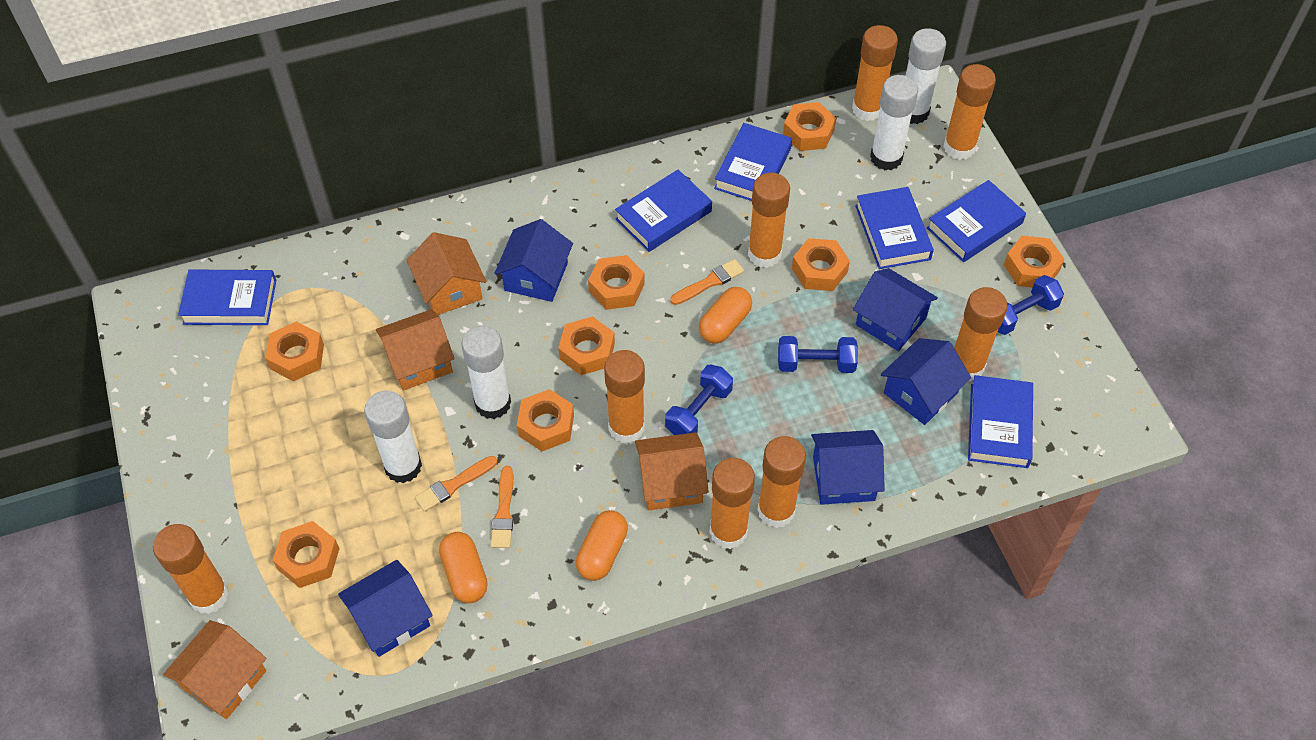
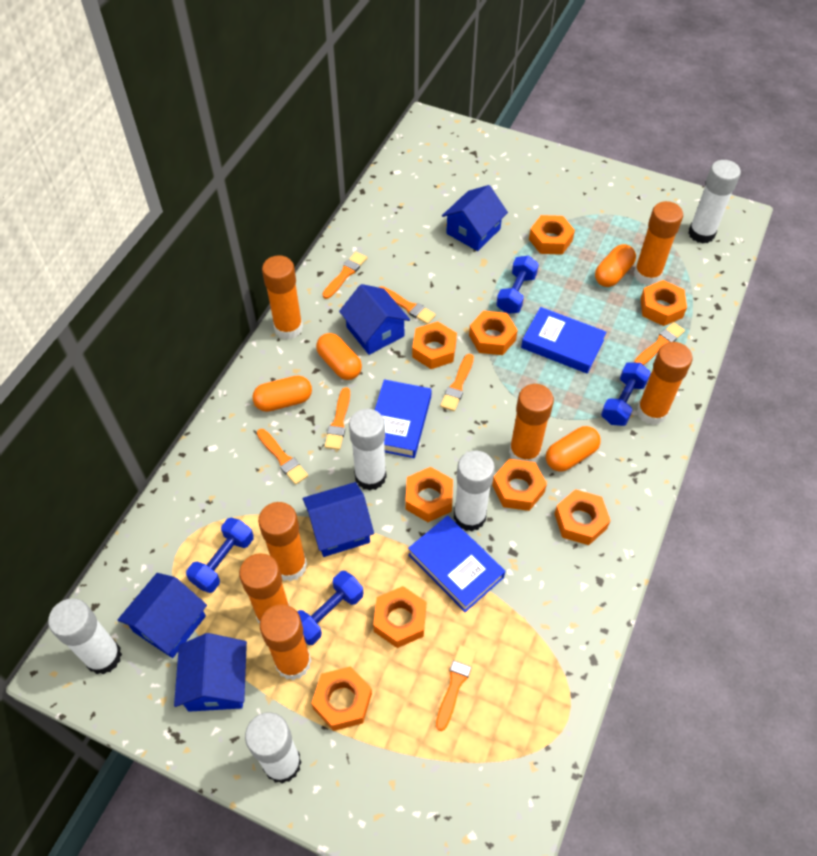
blue book: [178,270,276,325] [615,169,712,252] [714,123,792,201] [855,187,934,269] [927,180,1026,262] [968,375,1033,468] = 6 -> [375,380,432,458] [408,515,505,612] [521,307,606,374] = 3
blue dumbbell: [665,365,733,435] [778,336,858,373] [998,275,1064,335] = 3 -> [186,518,254,593] [297,571,363,645] [496,256,539,314] [601,362,651,426] = 4
orange brush: [415,456,497,512] [490,466,513,548] [670,259,744,305] = 3 -> [257,429,308,485] [322,252,367,299] [325,387,350,450] [378,286,436,324] [436,645,476,731] [440,354,474,411] [634,322,685,365] = 7
orange capsule: [439,532,488,603] [576,510,628,581] [699,287,752,344] = 3 -> [252,375,312,412] [316,333,362,380] [546,426,601,472] [595,244,636,287] = 4
orange glue stick: [153,524,229,614] [604,350,645,443] [709,458,755,549] [748,173,790,268] [757,436,806,528] [852,25,898,121] [943,64,996,160] [954,287,1008,382] = 8 -> [239,553,290,624] [258,502,307,582] [260,604,311,680] [262,255,303,339] [509,384,554,462] [634,201,683,285] [637,342,693,425] = 7
orange house: [163,620,266,719] [376,309,455,391] [407,232,486,315] [635,432,709,510] = 4 -> none = 0
orange nut: [265,321,324,381] [273,521,340,588] [517,389,574,451] [558,316,615,375] [588,255,645,310] [783,102,836,151] [792,238,850,291] [1004,236,1065,288] = 8 -> [311,666,372,731] [373,586,426,648] [405,467,453,522] [412,321,457,369] [469,311,518,355] [492,459,547,511] [529,215,575,255] [554,489,611,545] [640,280,687,326] = 9
white glue stick: [364,391,422,483] [461,325,511,419] [870,75,918,170] [906,28,946,124] = 4 -> [48,598,122,675] [245,712,302,784] [349,409,386,491] [454,451,495,531] [688,160,741,244] = 5

